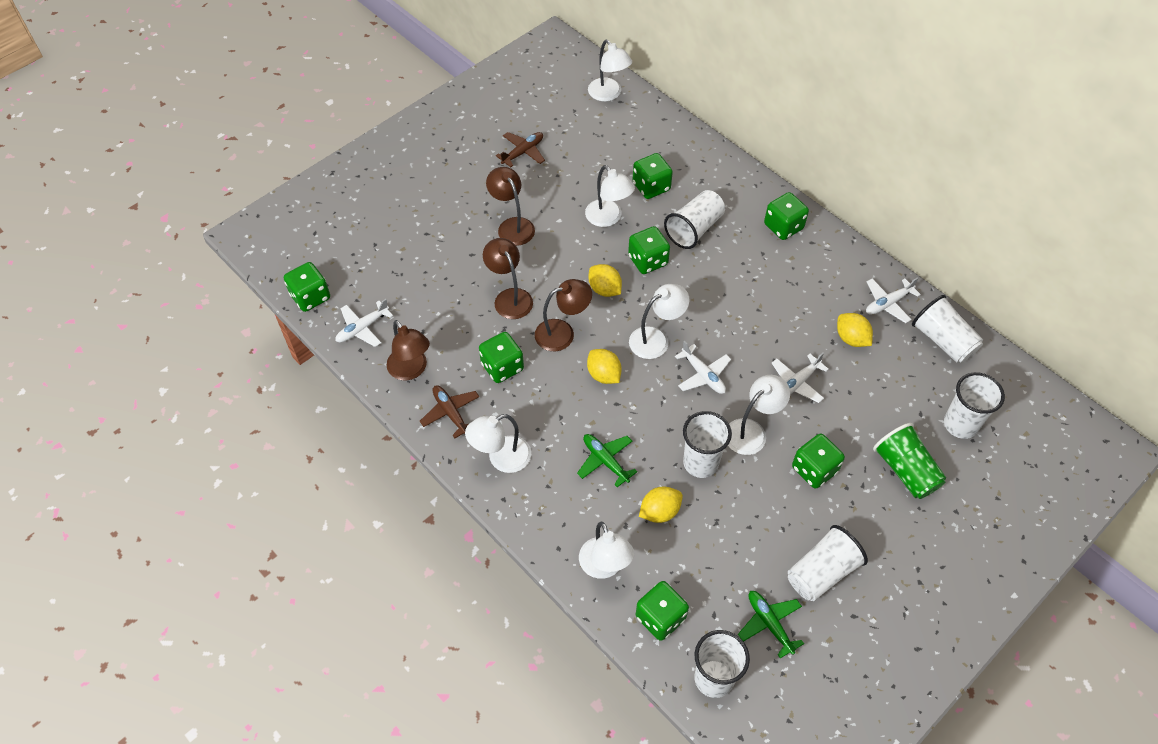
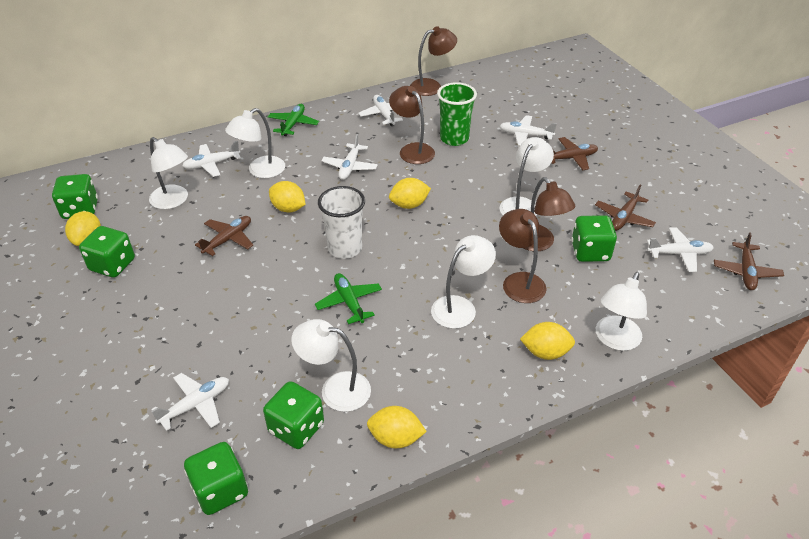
brown plane: [420,385,479,438] [496,132,545,167] = 2 -> [195,216,253,256] [552,137,598,170] [595,184,656,231] [714,232,784,290] = 4
green dice: [284,262,330,312] [479,332,524,383] [628,226,670,274] [632,153,673,199] [636,581,689,641] [764,192,809,240] [792,434,845,489] = 7 -> [52,174,98,219] [79,226,135,278] [184,442,248,515] [263,381,324,449] [571,215,617,262] = 5
white cup: [664,190,725,249] [683,411,732,478] [694,630,750,698] [788,525,868,601] [912,295,983,363] [944,372,1005,439] = 6 -> [318,186,365,259] = 1
white plane: [336,299,393,347] [675,341,731,394] [772,352,829,403] [866,277,921,323] = 4 -> [151,373,229,431] [182,141,241,177] [322,134,378,180] [359,95,403,126] [500,115,557,146] [647,227,714,272] = 6
yellow lemon: [587,349,622,384] [589,264,622,297] [639,487,683,523] [837,313,873,347] = 4 -> [65,211,101,246] [269,181,306,212] [367,406,427,448] [389,178,431,209] [520,322,575,360] = 5

